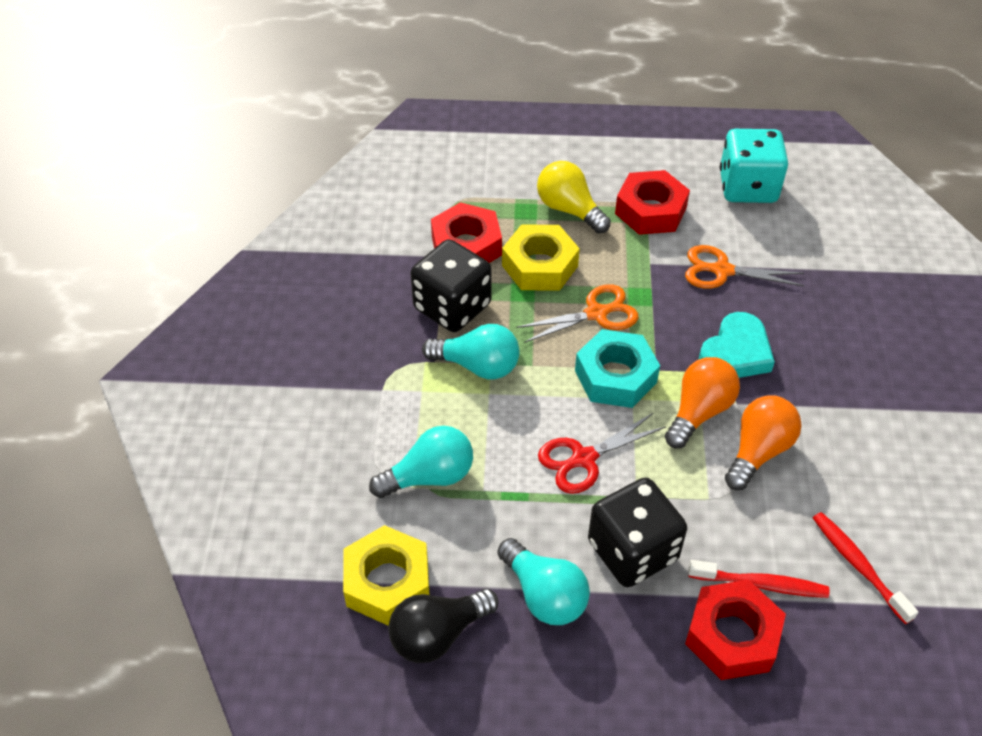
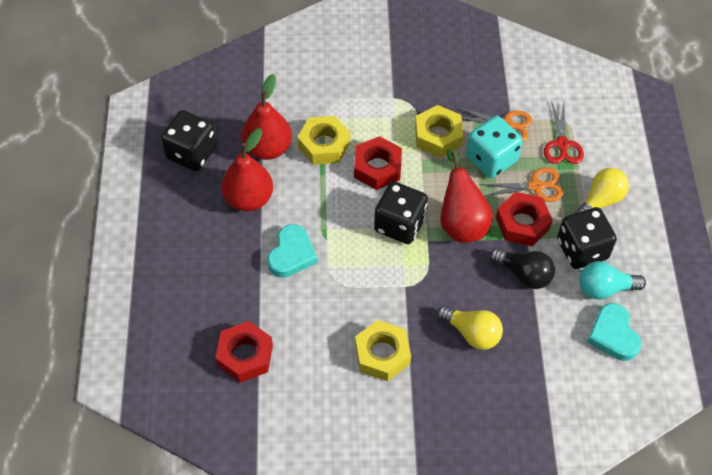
black dice: [411,239,491,332] [588,478,687,587] = 2 -> [161,110,217,171] [374,181,428,244] [557,207,617,269] = 3
orange light bulb: [665,357,740,448] [725,396,801,490] = 2 -> none = 0
red pear: none = 0 -> [221,128,273,211] [241,74,292,160] [440,149,493,243] = 3
red toothbrush: [688,560,830,598] [813,512,919,624] = 2 -> none = 0
turquoise heart: [699,312,775,378] = 1 -> [267,224,318,278] [587,303,641,361] = 2
turquoise light bulb: [369,426,473,498] [422,324,520,379] [497,538,590,625] = 3 -> [579,261,646,300] = 1
turquoise nut: [575,329,660,408] = 1 -> none = 0
yellow light bulb: [537,161,611,234] = 1 -> [437,305,503,350] [575,168,629,213] = 2
yellow nut: [343,525,429,626] [502,225,580,291] = 2 -> [297,116,350,165] [355,320,411,381] [415,105,463,157] = 3

